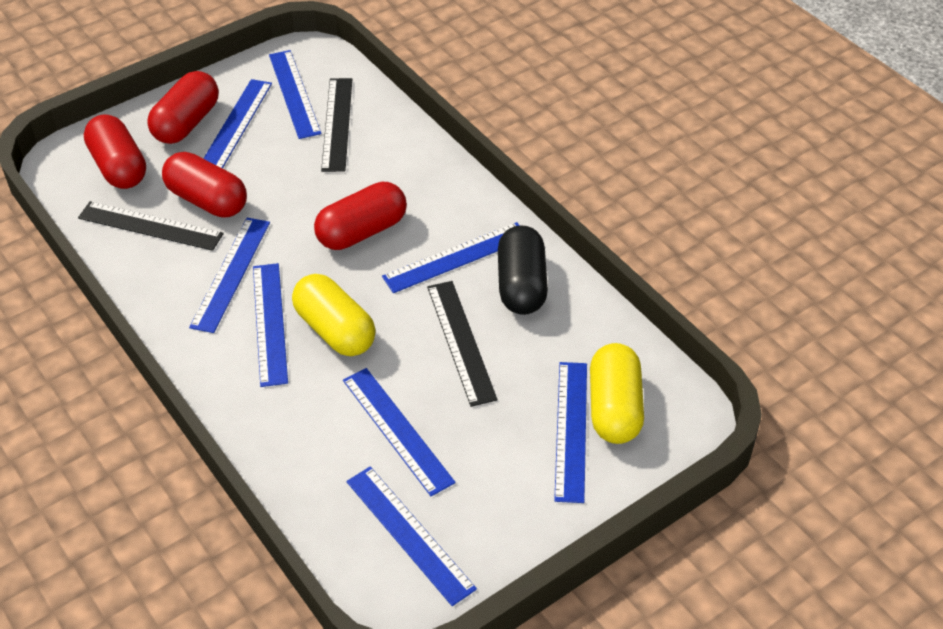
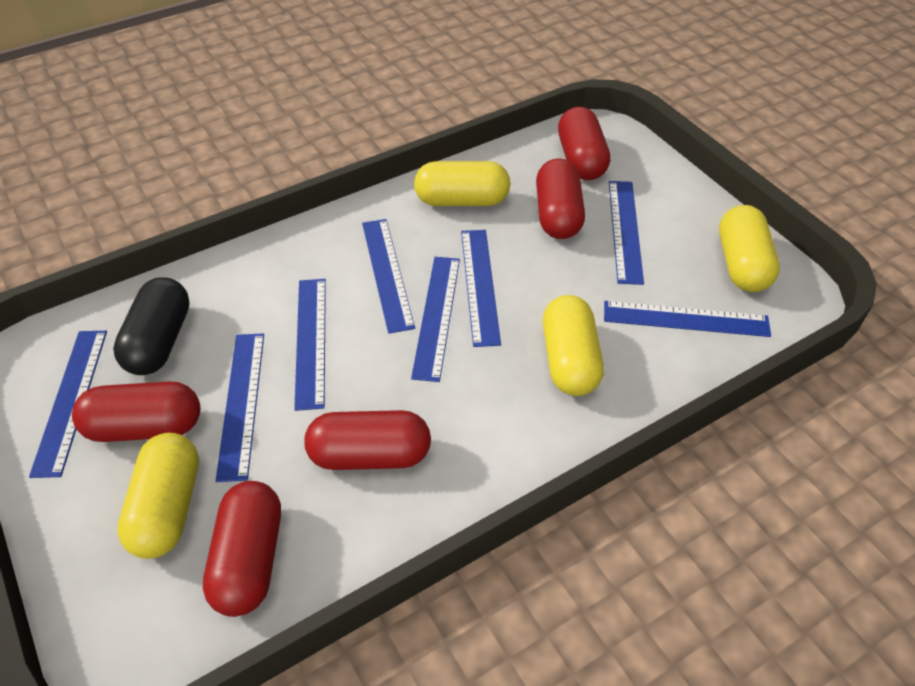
black ruler: [78,201,224,251] [321,78,352,172] [427,281,497,407] = 3 -> none = 0
red capsule: [84,114,146,189] [147,71,219,144] [162,152,247,218] [314,182,407,250] = 4 -> [72,381,200,442] [203,481,281,617] [304,410,431,470] [536,158,585,239] [558,107,610,180] = 5
yellow capsule: [292,274,376,356] [590,343,644,444] = 2 -> [117,433,199,559] [414,161,510,206] [543,295,604,396] [719,205,780,292] = 4

